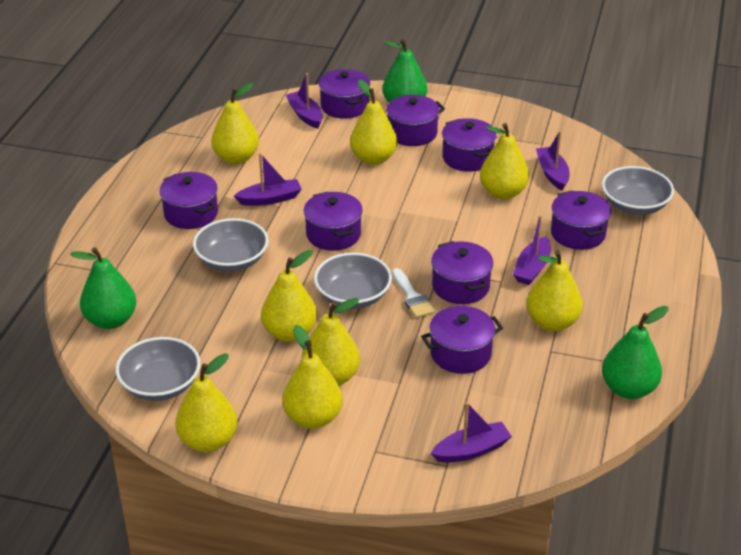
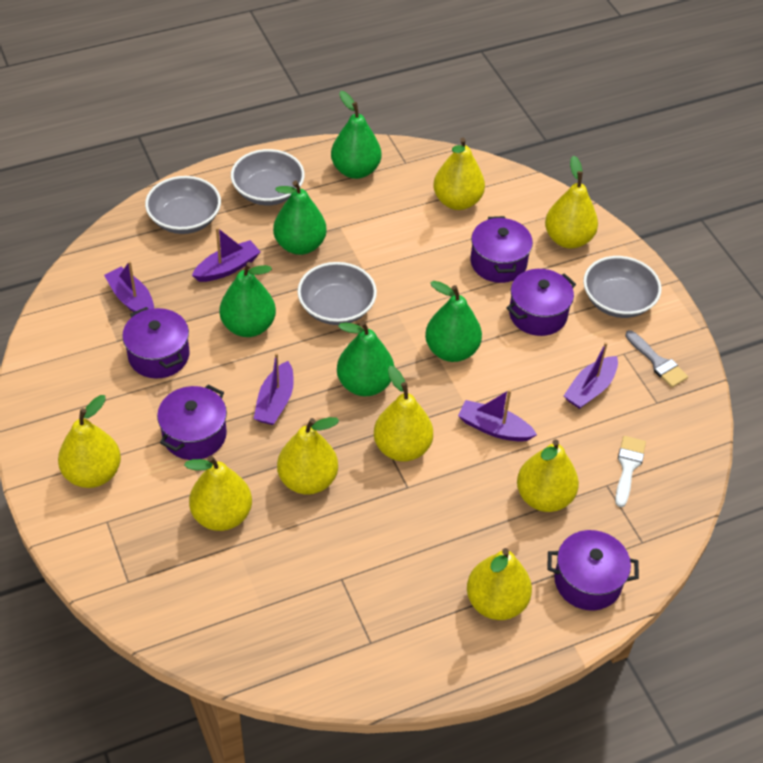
green pear: [70,247,137,329] [383,39,427,103] [602,306,668,399] = 3 -> [219,262,276,337] [273,180,327,255] [331,91,382,179] [337,321,394,396] [425,281,482,362] = 5
grey brush: none = 0 -> [625,330,688,388] = 1
purple pot: [159,172,218,229] [304,192,363,251] [319,69,370,119] [386,95,445,146] [421,306,503,374] [431,241,493,304] [442,118,496,172] [551,191,611,250] = 8 -> [122,307,189,378] [157,384,227,460] [470,216,533,283] [506,269,576,336] [547,530,639,610] = 5

